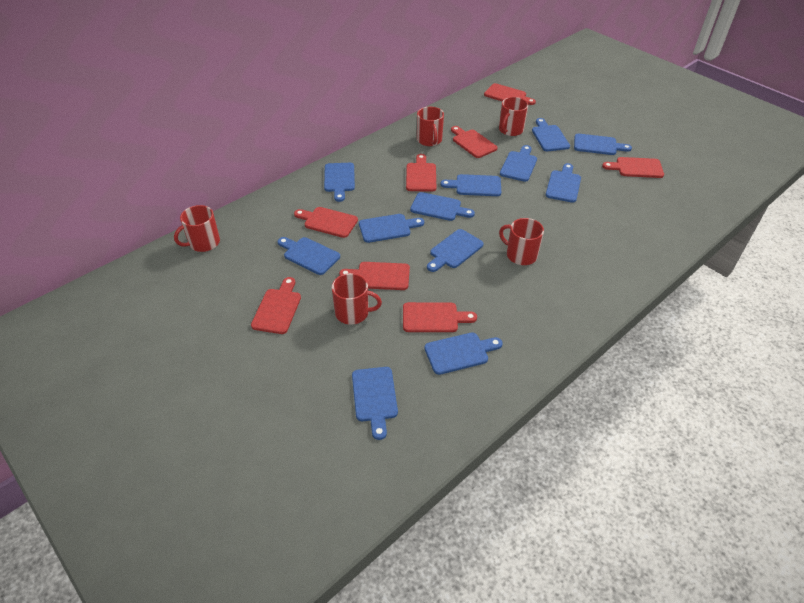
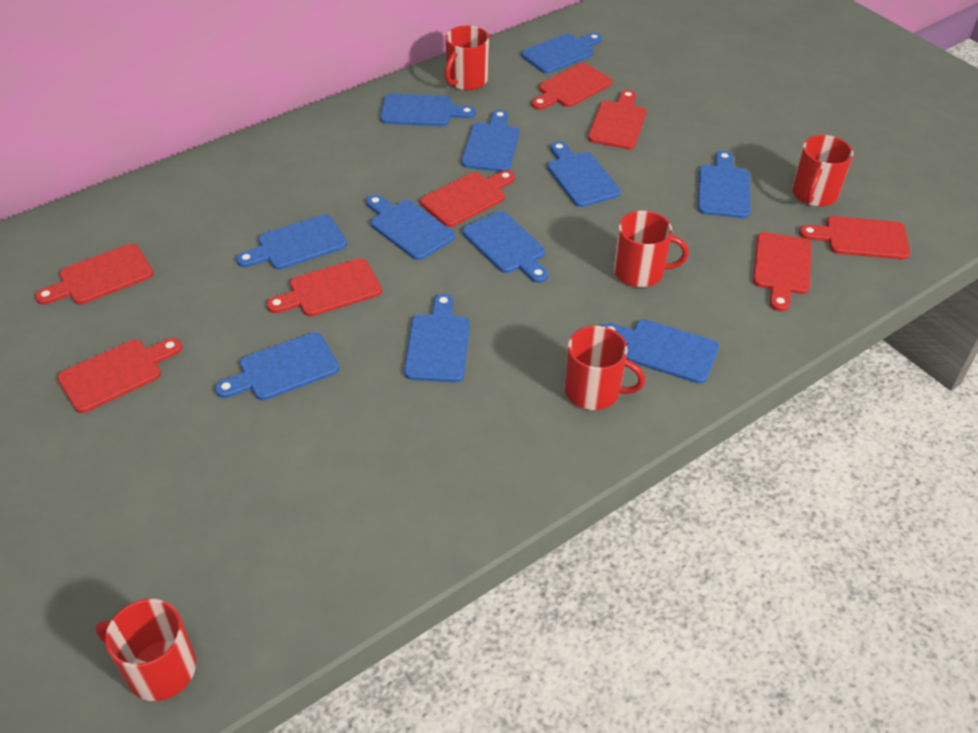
blue cutting board: [278,237,340,275] [324,163,355,202] [352,367,398,440] [359,214,424,243] [410,192,475,221] [424,332,503,375] [427,229,484,272] [440,174,501,196] [500,145,537,182] [532,118,570,151] [545,163,581,203] [574,134,632,155] = 12 -> [215,332,339,400] [236,214,347,269] [366,195,455,260] [380,93,476,126] [404,294,470,382] [461,110,519,172] [462,211,548,283] [521,33,602,74] [547,141,621,207] [602,319,719,384] [698,151,750,218] = 11

